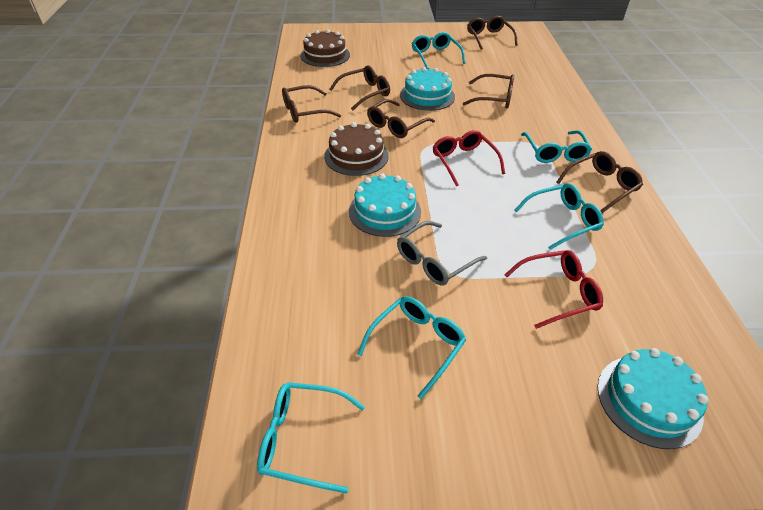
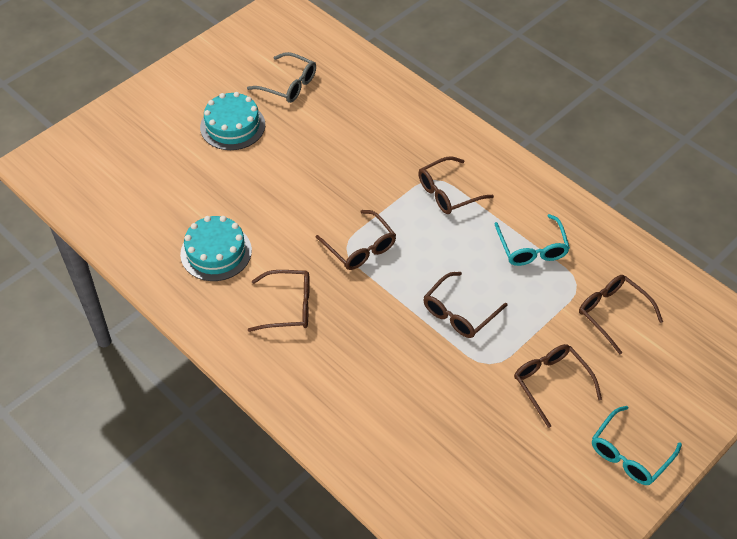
brown cake: [300,29,350,67] [324,122,389,176] = 2 -> none = 0
red glasses: [433,130,505,187] [504,250,603,329] = 2 -> none = 0
turquoise cake: [349,174,421,237] [400,67,455,111] [597,348,708,449] = 3 -> [180,216,252,281] [200,92,265,150] = 2
turquoise glasses: [257,382,365,494] [357,296,466,399] [412,32,465,69] [515,183,604,250] [521,130,592,163] = 5 -> [495,214,570,266] [592,406,682,485] = 2

